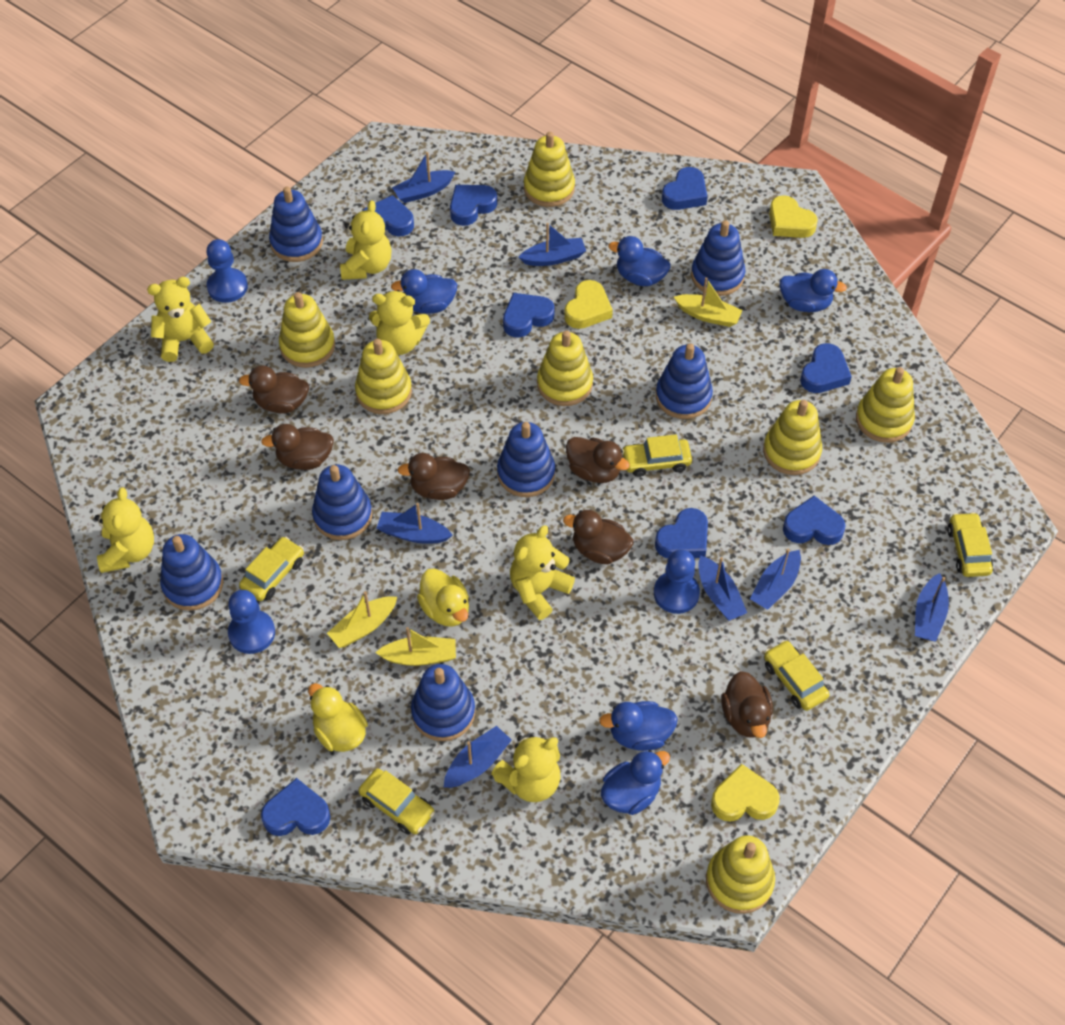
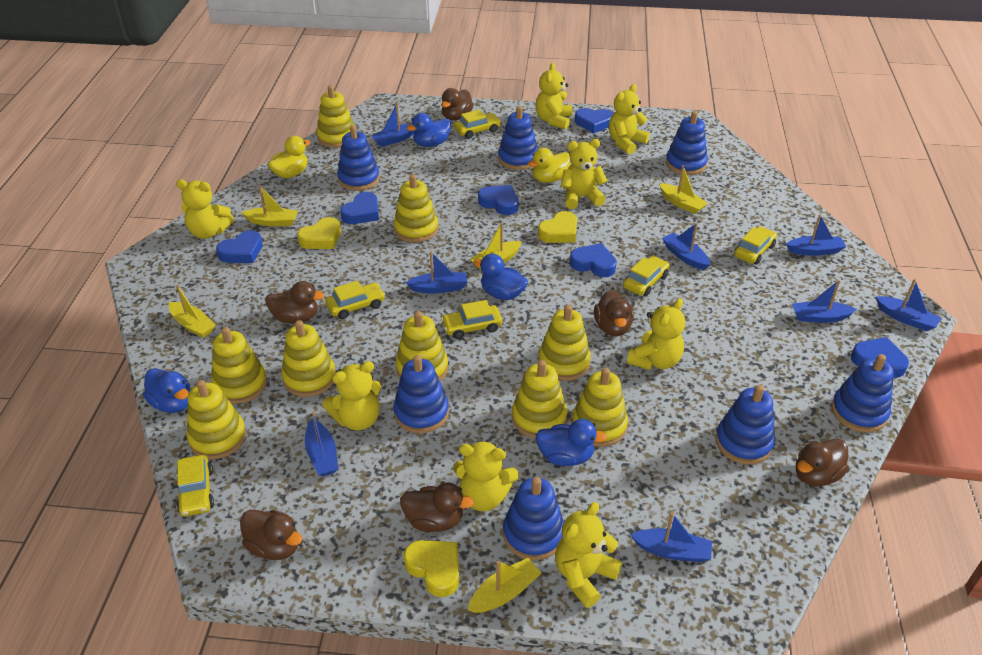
blue boat: [376,503,453,544] [392,152,455,203] [444,726,512,788] [519,223,586,266] [698,555,747,621] [750,549,801,610] [915,573,949,642] = 7 -> [305,412,338,477] [371,103,415,147] [406,251,467,293] [631,512,712,562] [662,223,710,270] [786,214,846,256] [792,280,857,323] [876,279,941,331] = 8
blue duck: [391,269,458,314] [599,701,678,751] [601,750,670,815] [608,236,671,286] [780,269,847,312] = 5 -> [143,368,190,413] [407,113,451,147] [473,254,528,300] [535,419,607,466] = 4
blue heart: [261,778,331,836] [363,195,414,236] [450,185,497,226] [503,293,555,338] [655,508,708,558] [662,167,708,210] [783,496,846,545] [800,343,852,393] = 8 -> [216,230,263,263] [340,192,379,224] [478,185,518,215] [570,243,617,277] [575,108,614,133] [851,337,909,378] = 6
blue pawn: [206,239,248,303] [228,590,275,654] [654,549,700,614] = 3 -> none = 0
yellow boat: [327,591,397,648] [375,627,456,666] [674,277,743,327] = 3 -> [169,285,216,338] [241,185,298,226] [468,558,541,613] [470,222,522,270] [659,165,708,214] = 5
yellow car: [239,537,304,601] [358,768,435,834] [622,434,692,477] [764,640,829,711] [947,512,993,577] = 5 -> [176,454,214,517] [325,281,385,319] [441,300,502,339] [454,109,501,139] [623,256,670,296] [734,226,777,265] = 6
yellow stacking toy: [279,292,335,368] [355,339,412,414] [524,132,575,207] [537,331,593,406] [706,835,775,914] [763,400,822,475] [856,367,915,443] = 7 -> [187,380,246,459] [211,327,267,404] [281,320,336,397] [317,85,355,148] [394,174,439,243] [396,311,449,381] [512,360,567,438] [538,305,591,381] [572,368,628,447] = 9
yellow teddy bear: [95,488,154,573] [147,277,214,362] [340,200,392,280] [369,290,430,355] [491,735,561,802] [510,525,575,620] = 6 -> [176,179,234,239] [323,361,381,430] [453,441,519,511] [536,63,572,129] [555,502,622,608] [561,139,608,209] [609,84,650,154] [627,298,685,370] = 8

